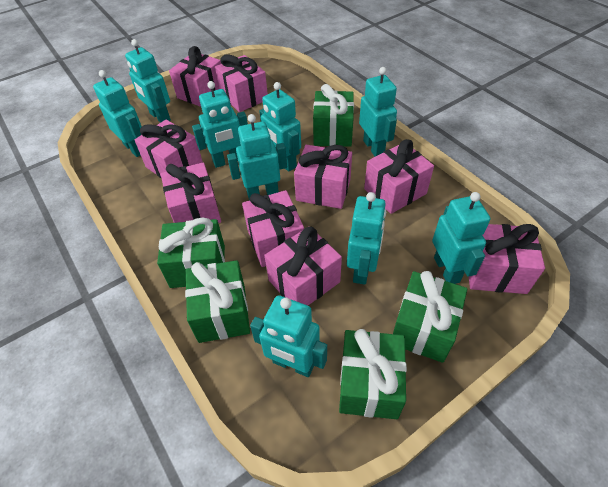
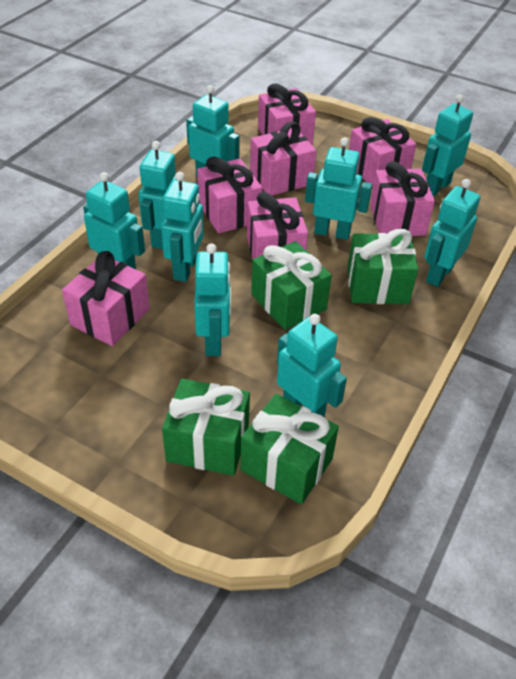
green gift: [157,217,225,288] [185,260,250,343] [313,84,354,147] [339,329,407,419] [393,271,467,363] = 5 -> [162,379,250,476] [240,394,339,504] [251,241,332,330] [347,229,418,304] = 4
pink gift: [135,120,203,178] [161,162,221,223] [169,46,221,107] [215,54,268,112] [242,190,304,267] [264,226,342,305] [294,145,352,209] [364,139,434,214] [469,224,545,294] = 9 -> [62,251,150,346] [197,157,262,234] [247,192,308,259] [250,122,316,196] [258,83,316,145] [349,117,417,188] [370,161,435,236] = 7

